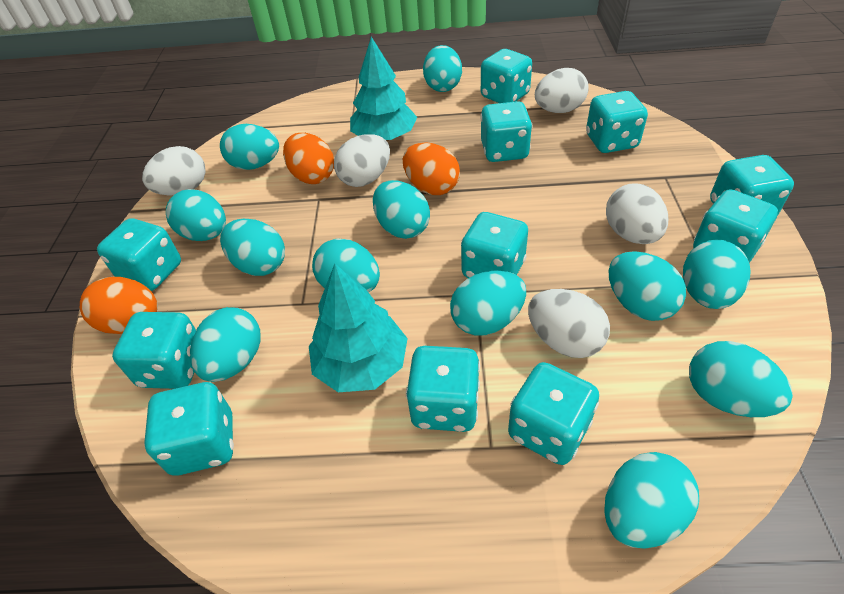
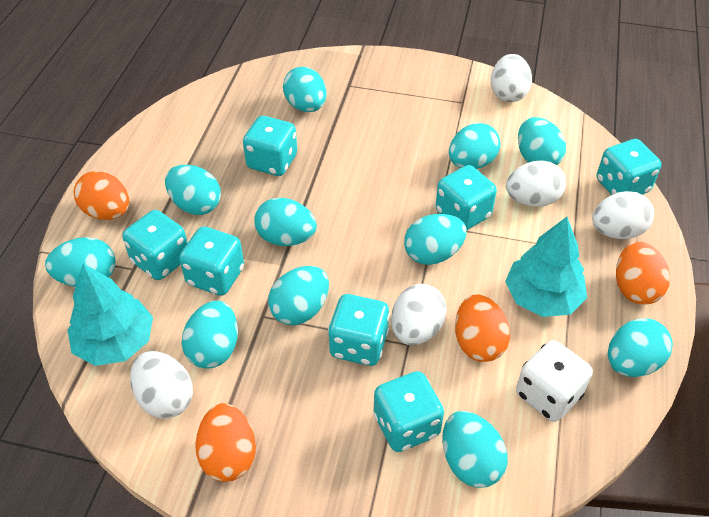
orange egg: [80,277,158,334] [283,133,334,184] [403,142,460,195] = 3 -> [73,171,129,220] [195,403,256,482] [455,295,510,362] [616,242,670,305] = 4
turquoise dice: [97,218,181,291] [112,312,196,389] [144,382,234,476] [406,346,480,432] [461,212,528,278] [480,101,532,162] [481,49,532,103] [508,362,599,465] [586,91,648,153] [693,189,778,263] [710,155,794,216] = 11 -> [122,210,188,280] [179,227,244,296] [243,116,297,176] [328,294,390,366] [374,371,444,452] [435,165,497,230] [597,139,661,195] = 7
turquoise egg: [166,189,226,241] [190,307,261,382] [220,124,279,170] [220,219,285,276] [312,238,380,293] [373,180,430,239] [423,45,462,92] [450,270,526,336] [605,452,699,549] [608,251,686,321] [683,239,750,309] [689,341,793,417] = 12 -> [45,237,115,287] [165,165,221,215] [182,301,238,368] [254,198,317,246] [268,266,329,325] [283,67,327,112] [404,214,467,265] [442,411,508,488] [449,123,500,169] [518,117,566,165] [608,318,673,377] = 11
white dice: none = 0 -> [516,340,593,422] = 1

